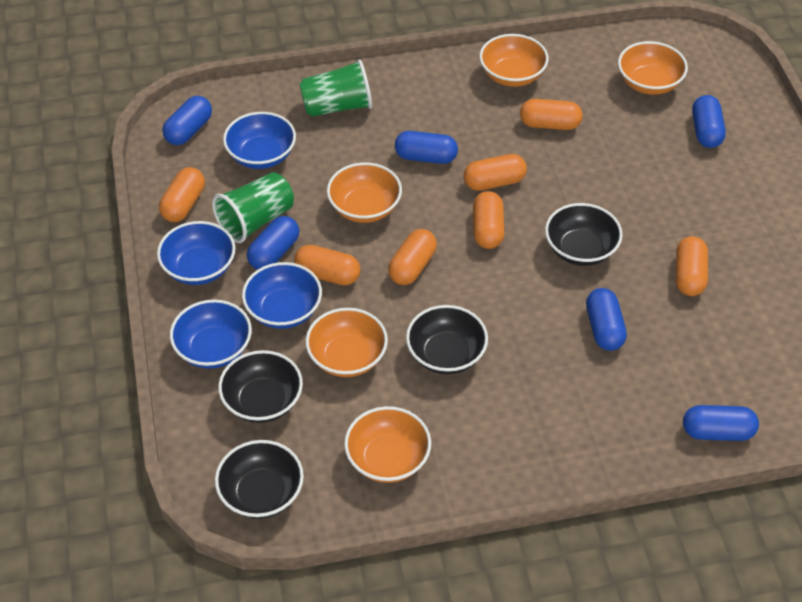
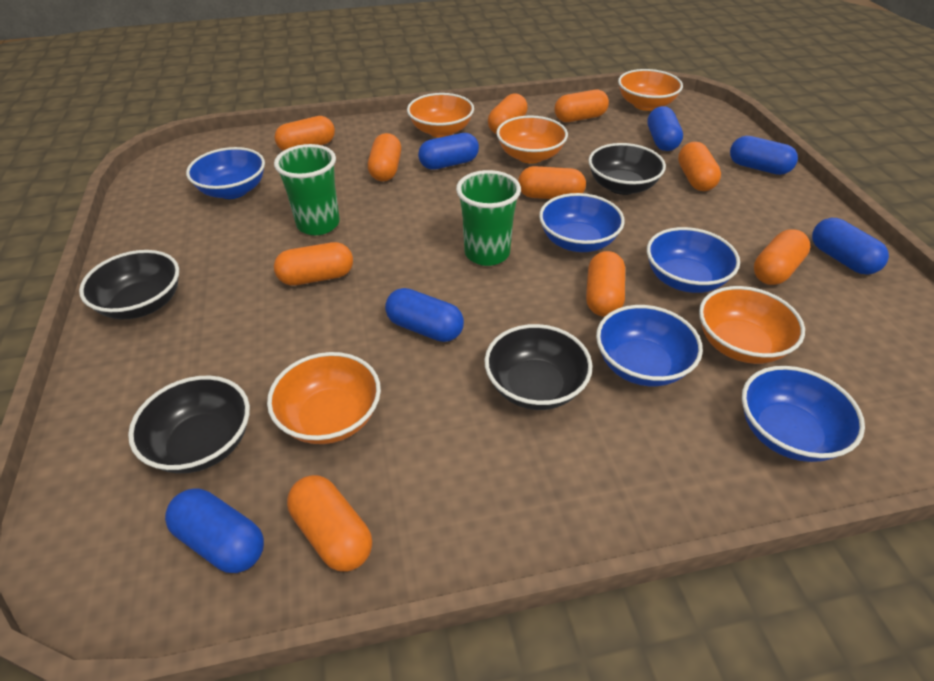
blue bowl: [157,221,235,285] [170,299,252,369] [223,112,296,169] [242,262,322,329] = 4 -> [186,147,265,199] [539,193,625,252] [596,305,703,386] [647,227,740,293] [742,366,865,462] = 5
orange capsule: [159,167,205,222] [294,245,361,285] [388,229,437,285] [464,154,527,191] [473,191,505,249] [520,99,583,130] [676,236,708,296] = 7 -> [274,116,335,151] [274,242,353,286] [287,475,372,572] [368,133,401,181] [488,93,528,134] [518,166,586,199] [555,90,609,122] [586,251,625,317] [678,142,721,191] [754,229,811,285] = 10

